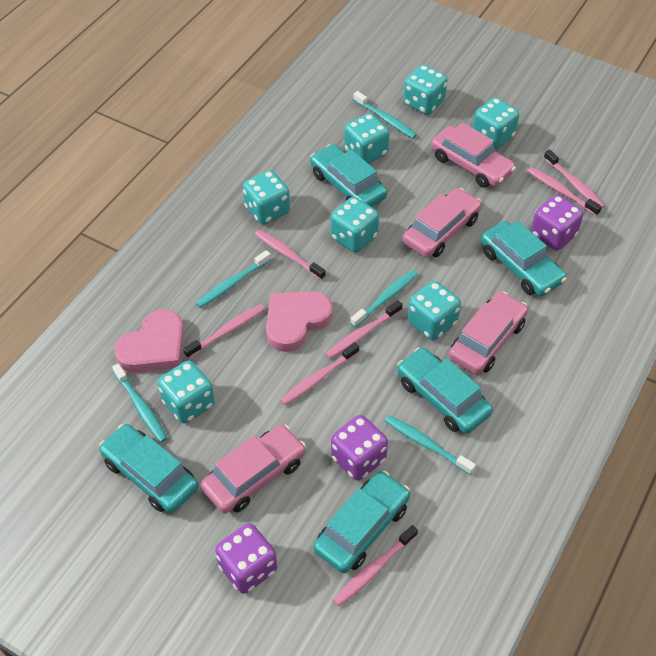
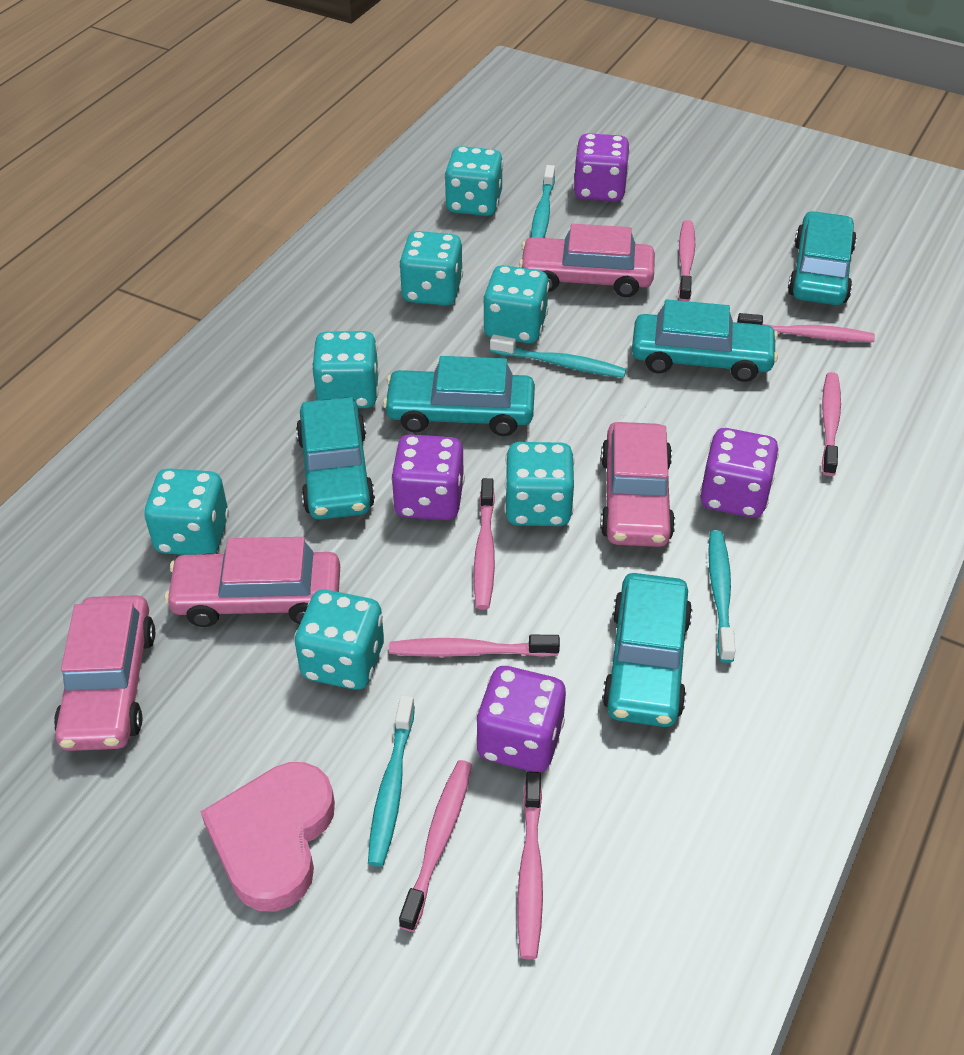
pink heart: [114,309,184,373] [266,291,333,352] = 2 -> [201,762,335,912] = 1
purple dice: [215,523,277,594] [331,415,388,480] [531,195,583,251] = 3 -> [391,434,465,520] [476,666,566,772] [573,133,630,202] [700,428,779,518] = 4
turquoise toothbrush: [112,363,167,442] [196,250,271,308] [350,270,418,328] [353,91,417,138] [385,415,476,475] = 5 -> [368,695,415,867] [490,334,626,378] [531,165,555,238] [708,530,736,663] = 4

